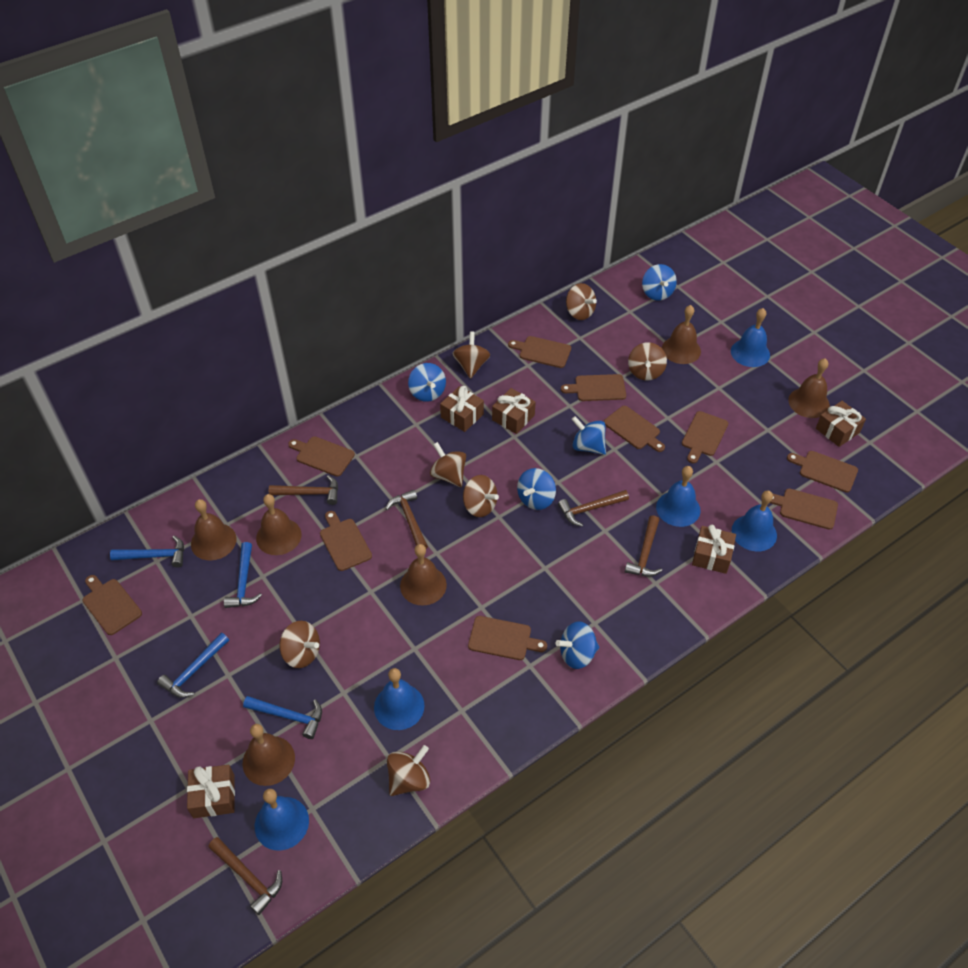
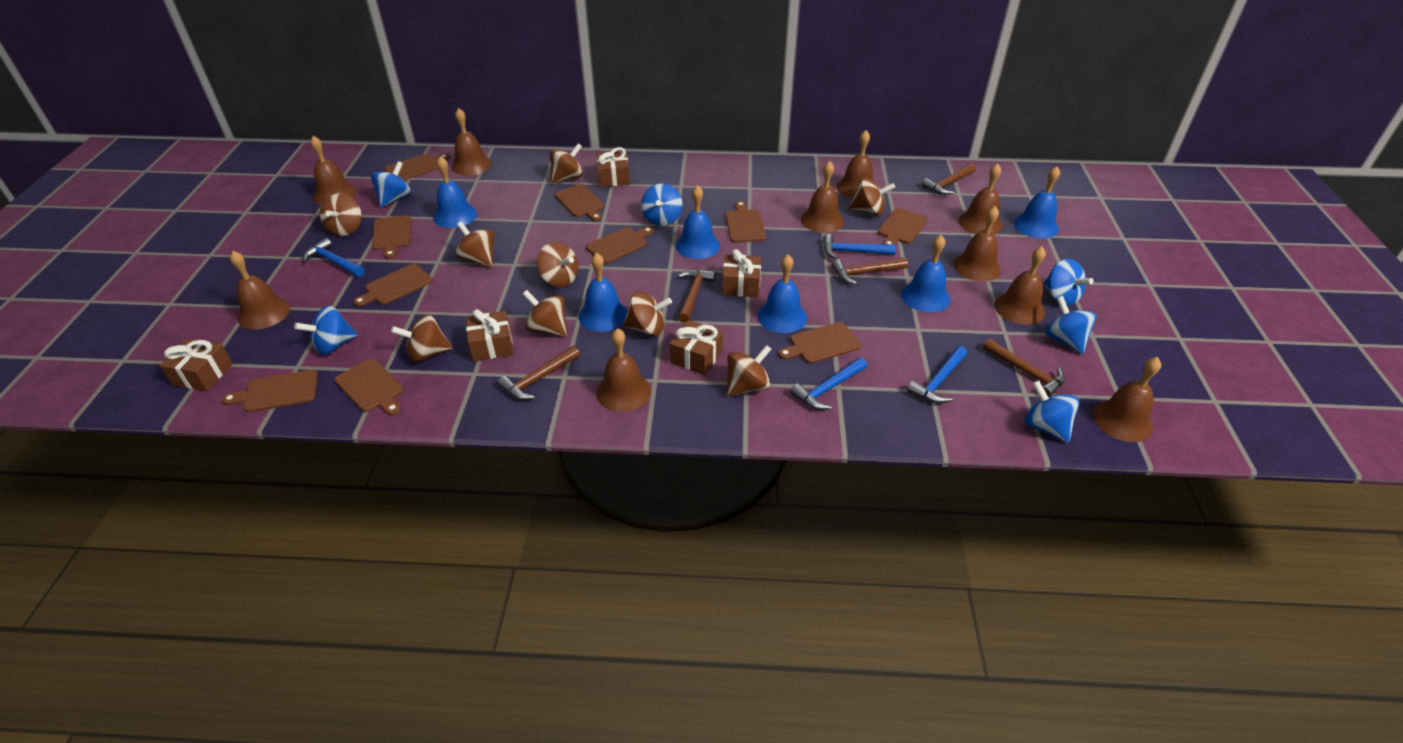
blue bell: [255,789,309,851] [374,668,425,730] [656,466,701,527] [731,308,770,367] [732,490,777,552] = 5 -> [433,156,477,228] [579,253,628,332] [675,185,720,259] [757,254,807,333] [901,235,950,312] [1014,166,1060,238] = 6
blue spinning top: [408,363,446,402] [517,468,556,510] [556,621,599,669] [571,416,606,455] [642,264,677,301] = 5 -> [294,306,358,355] [371,161,411,207] [641,183,682,226] [1025,380,1079,443] [1043,259,1093,306] [1045,296,1097,354] = 6
brown bell: [191,499,237,560] [243,724,295,786] [256,494,301,555] [400,544,447,606] [662,305,701,364] [788,358,830,418] = 6 -> [230,251,290,330] [310,136,356,205] [451,108,491,176] [596,328,651,412] [801,161,844,233] [837,130,873,199] [953,206,1001,282] [958,163,1003,234] [994,246,1046,325] [1093,357,1161,442] = 10
brown spinning top: [279,621,320,668] [387,745,430,796] [430,442,466,487] [452,331,490,379] [463,475,499,517] [566,283,597,320] [628,342,667,380] = 7 -> [320,193,362,236] [391,314,453,363] [455,221,494,267] [523,290,567,337] [537,242,578,287] [550,143,583,183] [623,291,672,336] [726,345,771,397] [849,178,895,216] = 9

